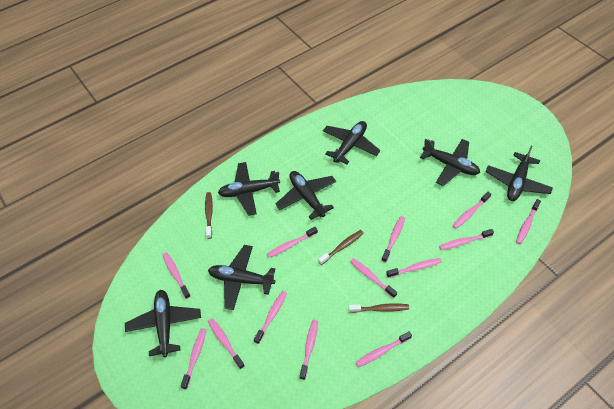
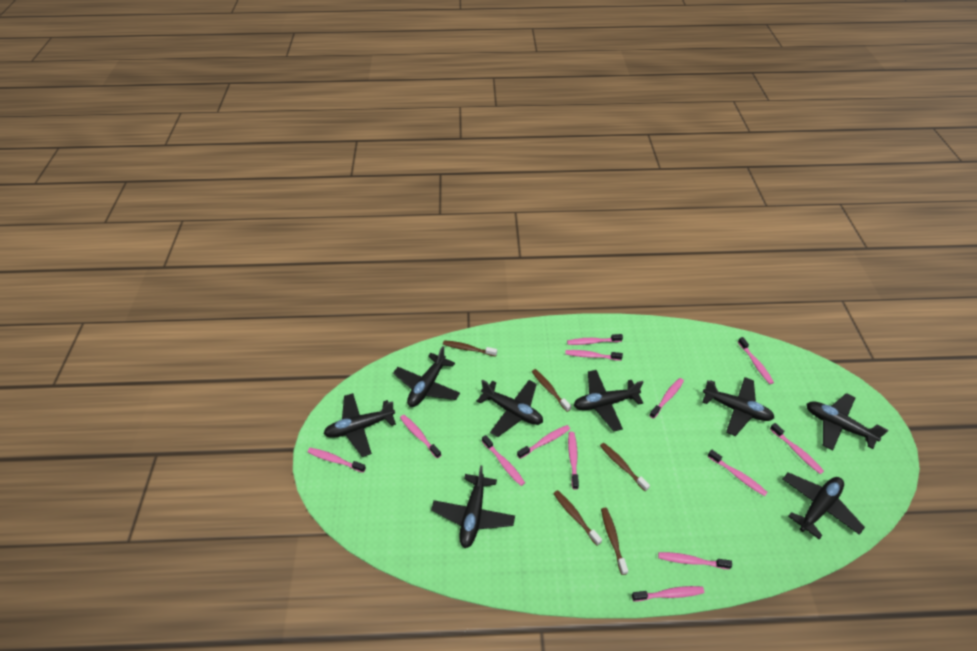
black plane: [125,290,201,357] [208,245,275,310] [218,162,280,216] [275,171,336,220] [323,121,381,164] [420,138,480,186] [485,146,553,201] = 7 -> [324,393,396,457] [393,346,460,407] [431,465,515,548] [477,380,543,437] [573,370,643,431] [702,377,774,436] [783,472,865,539] [807,393,888,451] = 8
brown toothbrush: [205,192,213,239] [318,230,364,265] [349,303,409,313] = 3 -> [443,340,497,357] [532,369,571,412] [553,490,602,546] [600,443,650,491] [601,508,628,575] = 5

